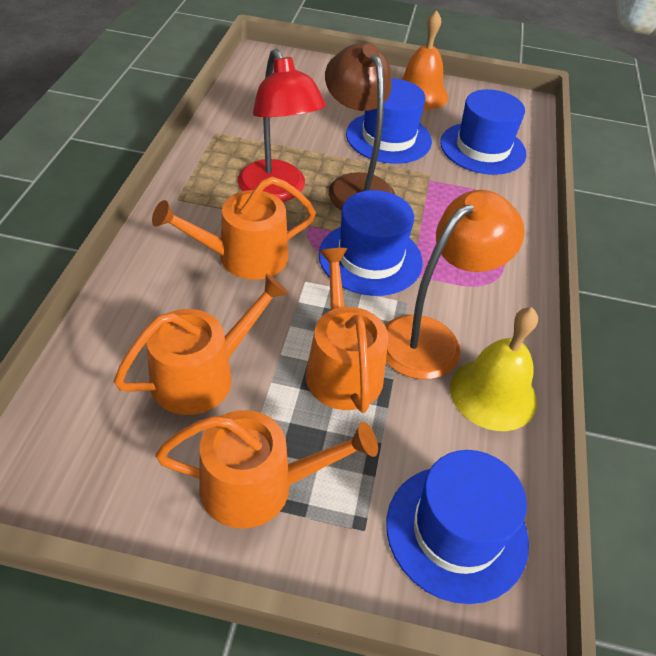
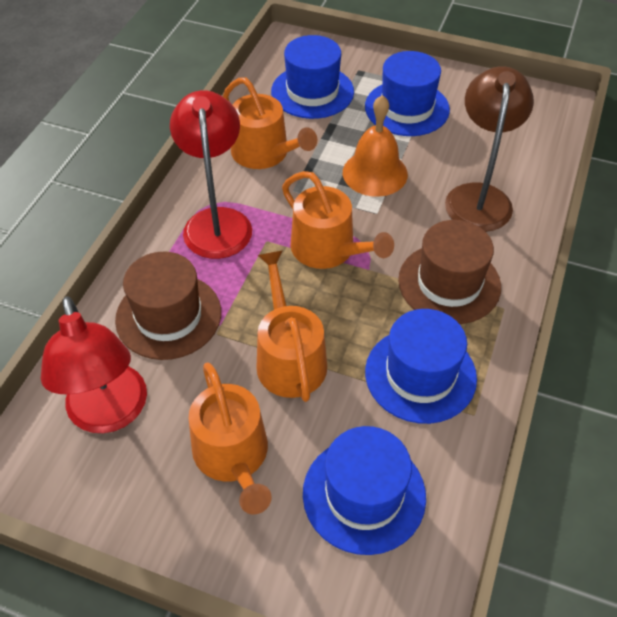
brown hat: none = 0 -> [115,252,221,360] [398,220,501,324] = 2
orange lamp: [385,190,525,379] = 1 -> none = 0
red lamp: [238,49,326,202] = 1 -> [41,296,147,433] [170,90,252,259] = 2
yellow bell: [450,307,538,431] = 1 -> none = 0

